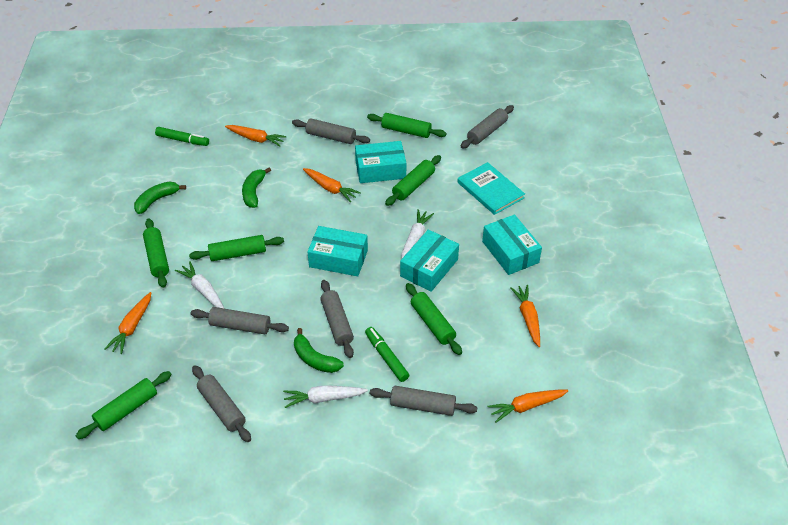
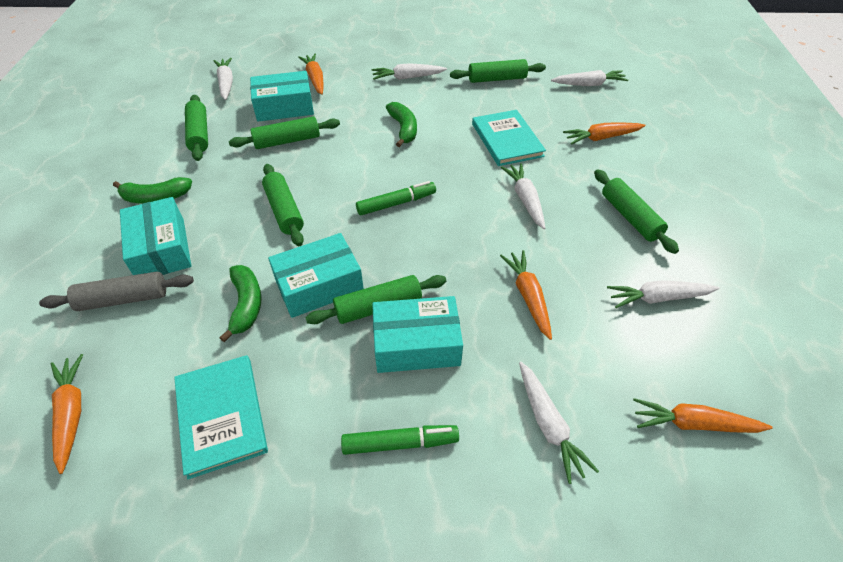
grey rolling pin: [191,307,289,334] [192,365,251,442] [292,118,370,144] [320,280,354,358] [370,386,477,416] [461,105,514,149] = 6 -> [39,272,194,311] = 1
turquoise book: [457,162,525,215] = 1 -> [174,355,268,479] [472,110,546,166] = 2
white carrot: [175,261,224,308] [283,385,368,408] [401,209,434,259] = 3 -> [213,58,233,100] [372,63,447,80] [501,163,545,229] [519,362,599,484] [551,70,628,86] [607,280,719,308] = 6

